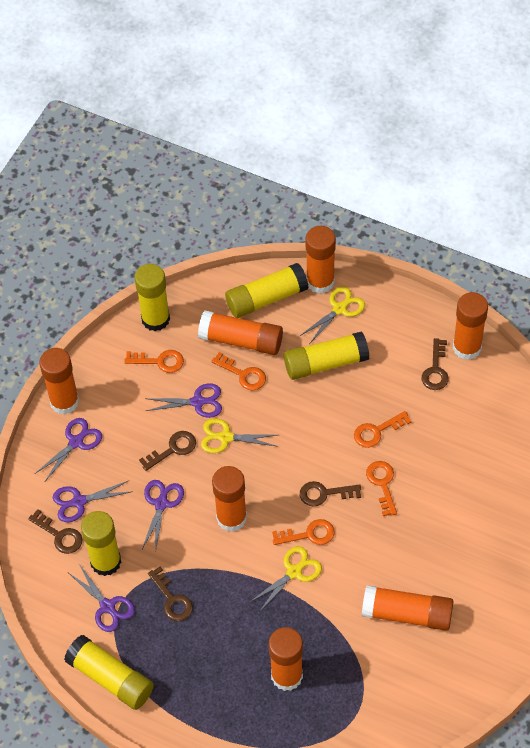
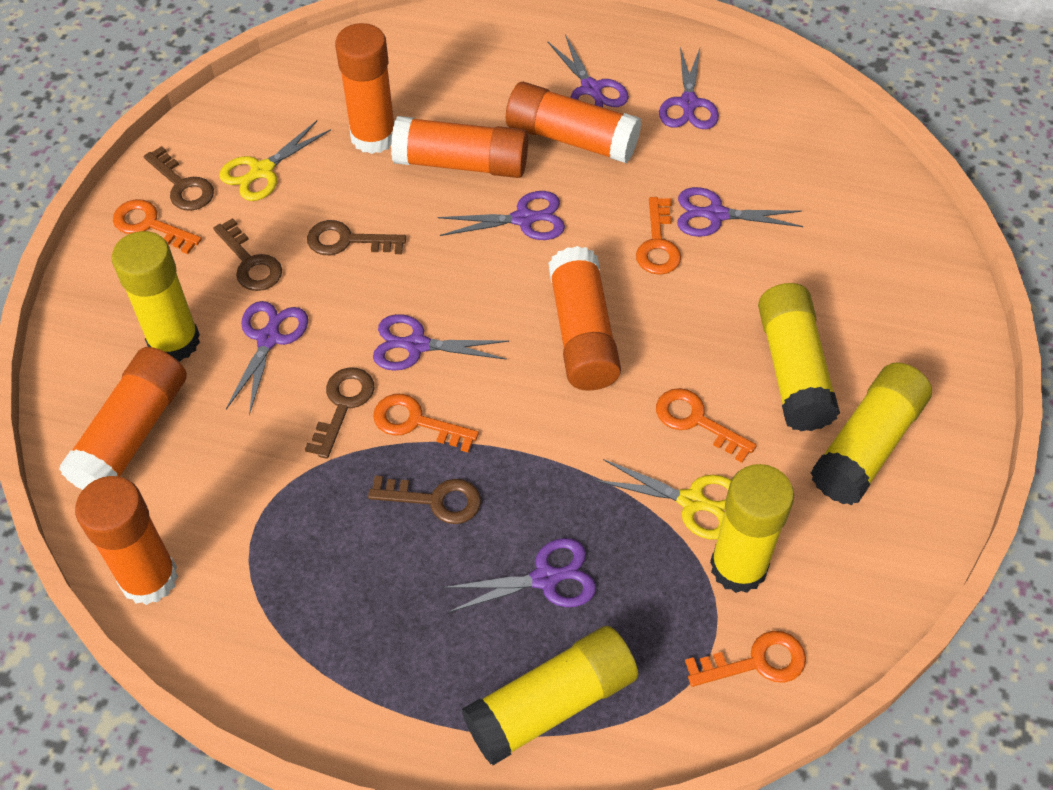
orange glue stick: [39,348,79,415] [198,311,283,355] [212,466,247,532] [269,627,303,691] [305,226,336,294] [362,585,453,631] [453,292,488,360] = 7 -> [59,347,187,490] [75,476,178,605] [335,23,395,154] [391,116,528,178] [506,82,641,163] [548,246,621,391] = 6
purple scissors: [35,418,102,481] [53,481,133,522] [69,564,135,632] [142,480,184,553] [145,384,222,418] = 5 -> [226,301,308,415] [373,314,509,371] [437,191,565,240] [443,538,596,613] [547,35,629,107] [659,47,719,129] [677,187,803,237] = 7
yellow scissors: [201,418,278,453] [250,546,322,612] [300,287,365,343] = 3 -> [219,121,331,201] [595,459,731,540] = 2

